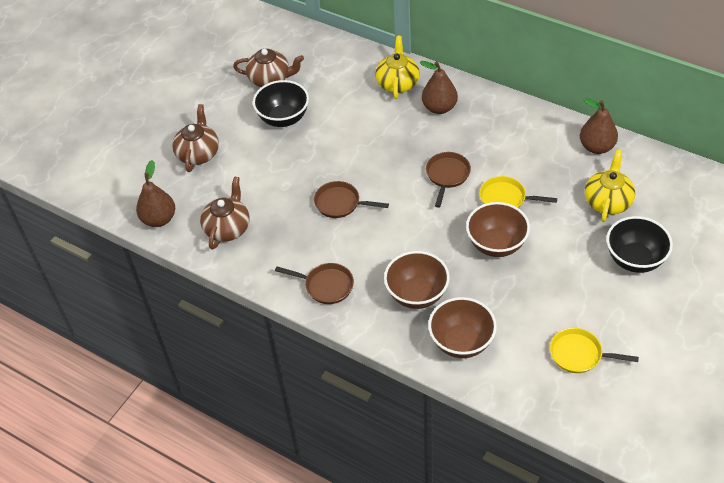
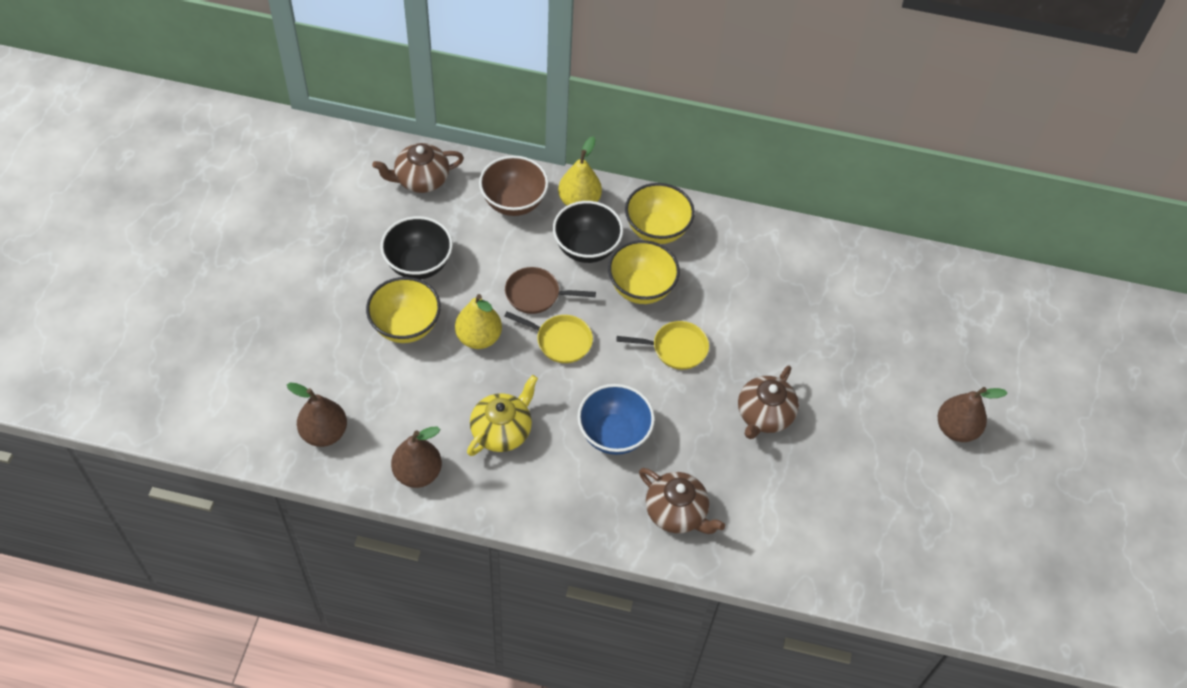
blue bowl: none = 0 -> [577,384,655,455] = 1
brown bowl: [384,251,450,309] [428,297,497,358] [466,202,530,257] = 3 -> [479,155,549,216] = 1
brown pan: [275,263,354,304] [314,181,389,218] [426,152,471,208] = 3 -> [505,267,596,314] = 1
yellow bowl: none = 0 -> [366,277,441,343] [608,240,680,304] [625,183,695,244] = 3
yellow pear: none = 0 -> [455,294,502,349] [558,136,602,206] = 2
yellow teapot: [375,36,420,99] [585,150,635,222] = 2 -> [467,375,538,456] = 1

